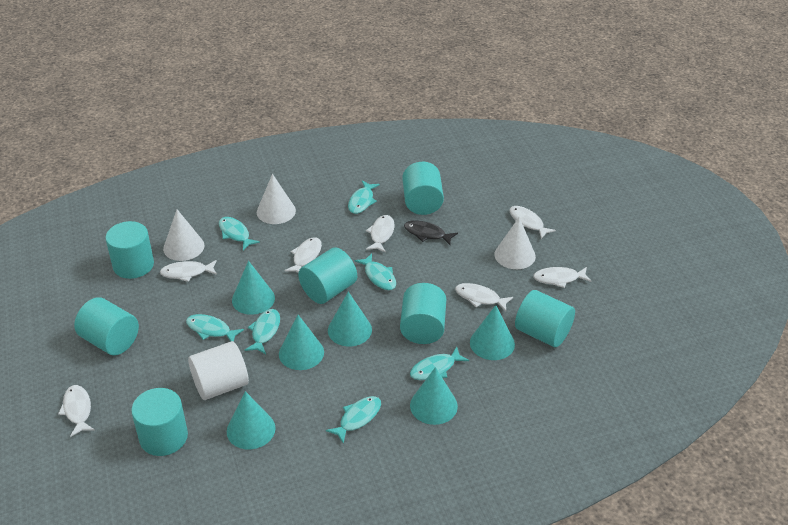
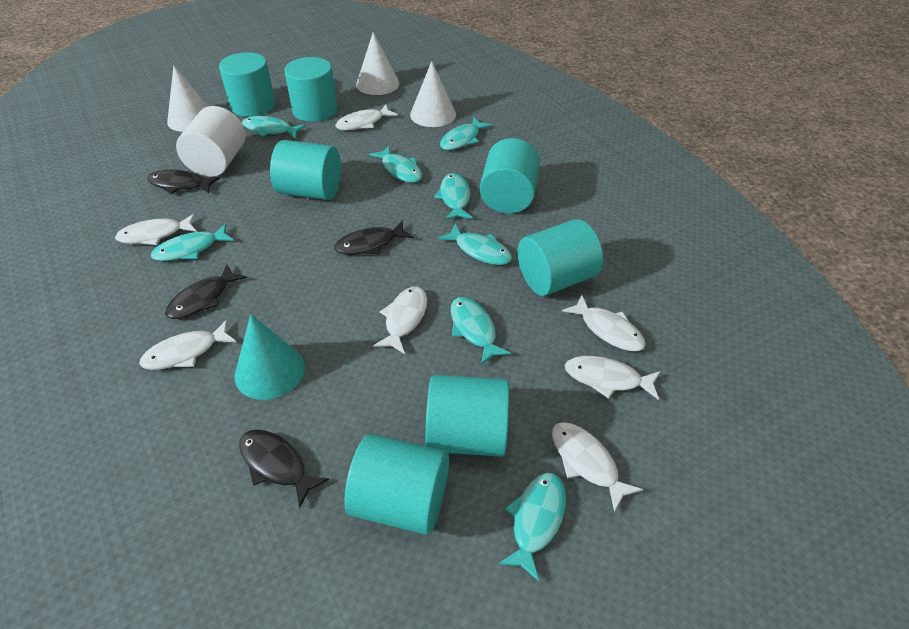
black fish: [404,220,458,245] = 1 -> [147,170,220,194] [165,264,247,319] [239,430,329,508] [334,220,413,255] = 4
turquoise cone: [227,391,276,449] [232,261,275,315] [279,315,324,370] [328,291,372,346] [410,367,458,425] [470,305,515,360] = 6 -> [235,314,305,400] = 1
turquoise fish: [186,314,244,342] [219,217,260,251] [245,309,280,354] [326,396,381,444] [348,181,380,214] [355,254,396,290] [410,346,469,380] = 7 -> [151,224,234,261] [242,116,306,138] [369,146,422,183] [434,173,473,220] [438,224,512,265] [440,117,492,150] [451,297,511,365] [498,473,566,581] = 8

